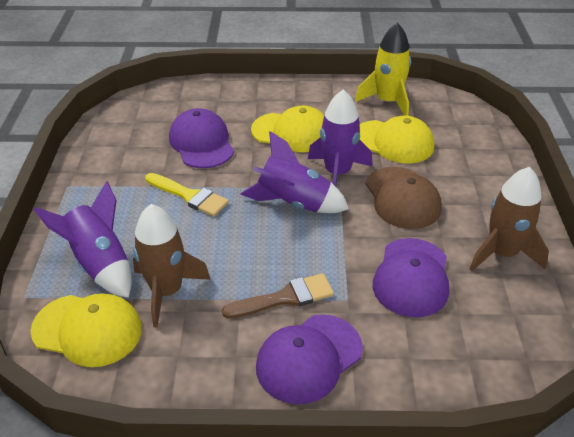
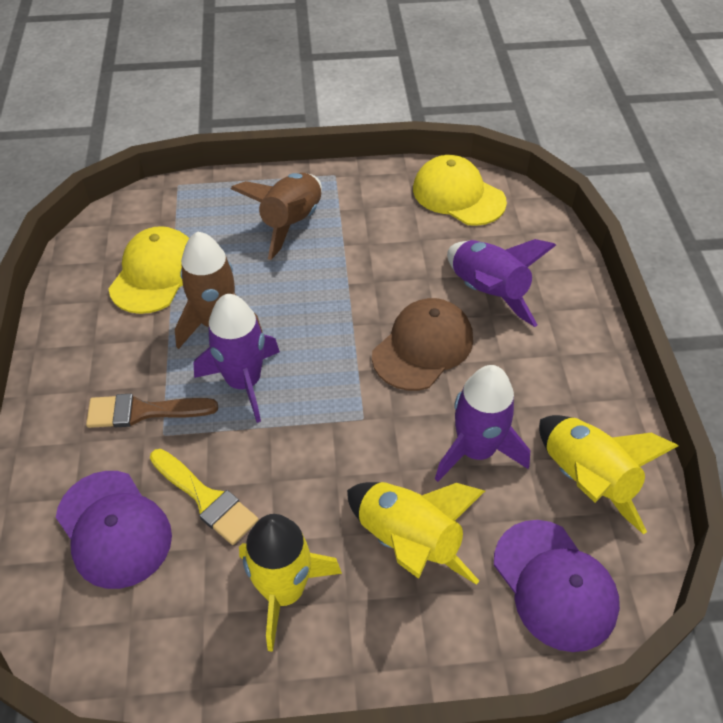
purple cap: [169,108,234,168] [256,314,363,404] [373,238,449,317] = 3 -> [56,471,172,589] [494,520,620,652] = 2
yellow cap: [31,293,142,367] [251,105,324,152] [359,116,434,163] = 3 -> [108,226,189,314] [413,155,507,226] = 2
yellow rocket: [355,23,411,116] = 1 -> [239,514,342,652] [347,482,485,585] [539,415,678,534] = 3

